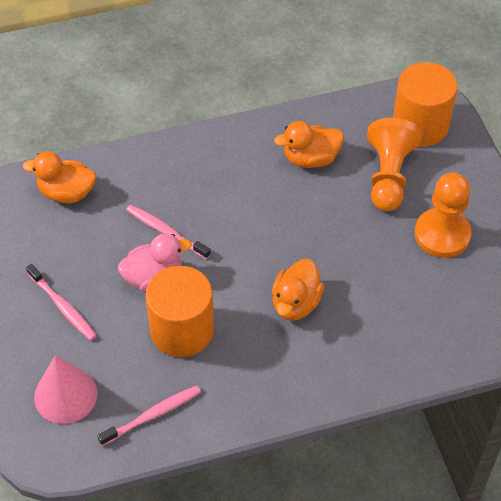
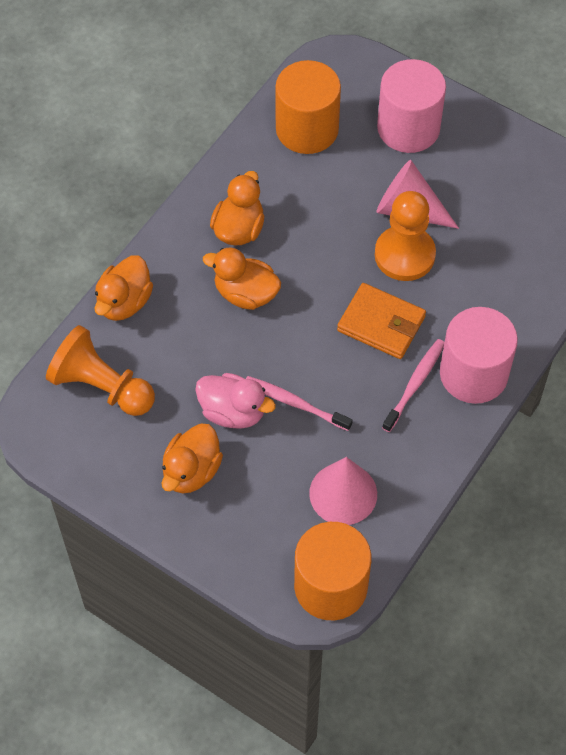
orange duck: [23,151,96,203] [272,259,324,321] [274,121,344,168] = 3 -> [94,255,153,321] [161,423,223,494] [203,247,281,310] [210,171,265,245] = 4
orange wallet: none = 0 -> [337,283,426,359] = 1
pink cone: [34,356,97,424] = 1 -> [309,457,377,525] [376,160,459,229] = 2
pink cylinder: none = 0 -> [377,59,446,153] [440,307,518,404] = 2
pink toothbrush: [26,264,97,341] [97,386,201,446] [126,205,211,259] = 3 -> [246,376,353,431] [382,339,444,432] = 2

